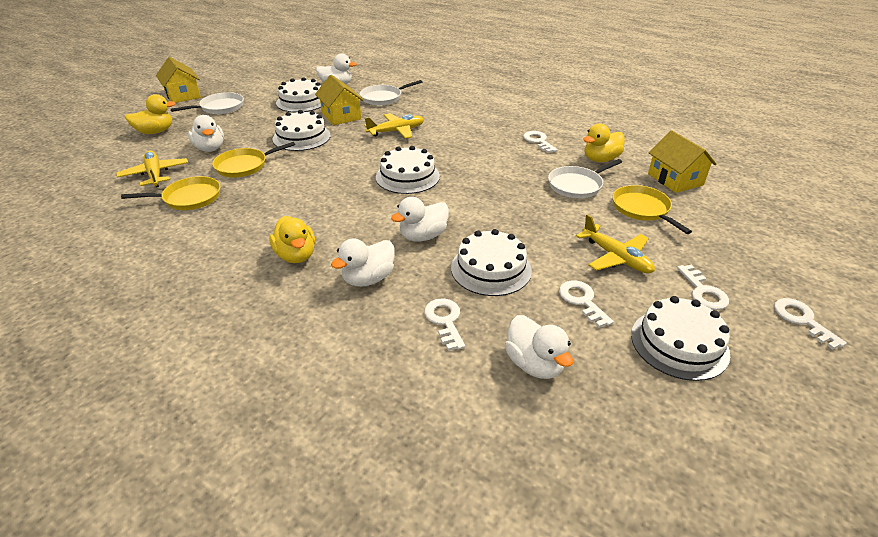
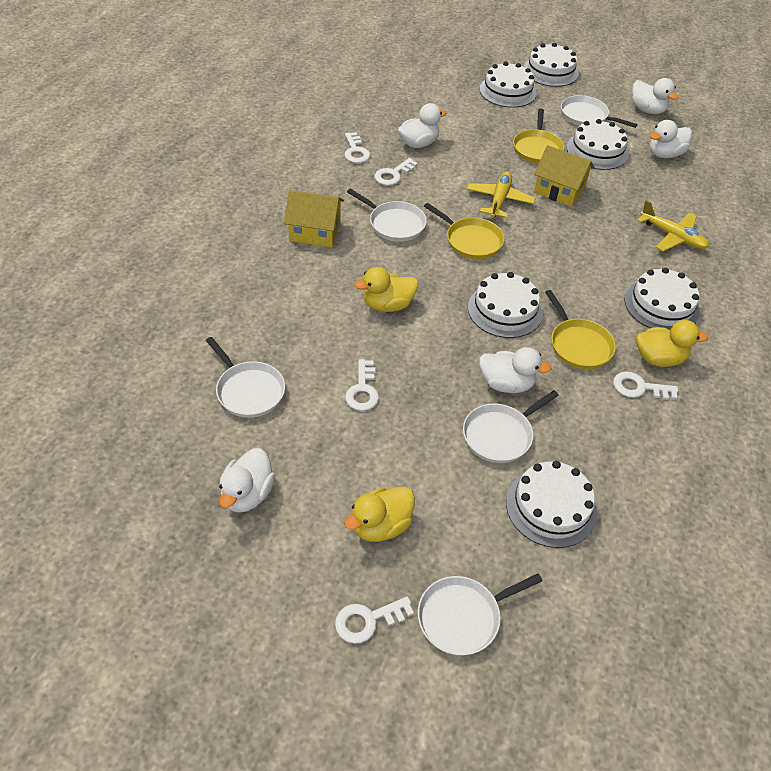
white cake: [272,110,331,151] [276,77,321,112] [376,146,440,194] [451,229,532,296] [631,296,730,381] = 5 -> [468,272,543,338] [480,62,537,108] [506,461,597,548] [524,43,579,87] [567,119,629,170] [625,268,700,330] = 6
white pan: [171,92,244,114] [360,80,422,105] [548,159,622,198] = 3 -> [206,337,285,418] [347,188,427,242] [418,574,543,656] [463,390,559,463] [561,95,638,128] = 5
yellow house: [156,57,201,103] [315,75,364,125] [648,130,717,193] = 3 -> [284,190,344,247] [534,145,594,207] = 2
yellow plane: [116,150,188,187] [364,113,424,139] [576,214,655,273] = 3 -> [467,171,536,218] [637,200,709,252] = 2

